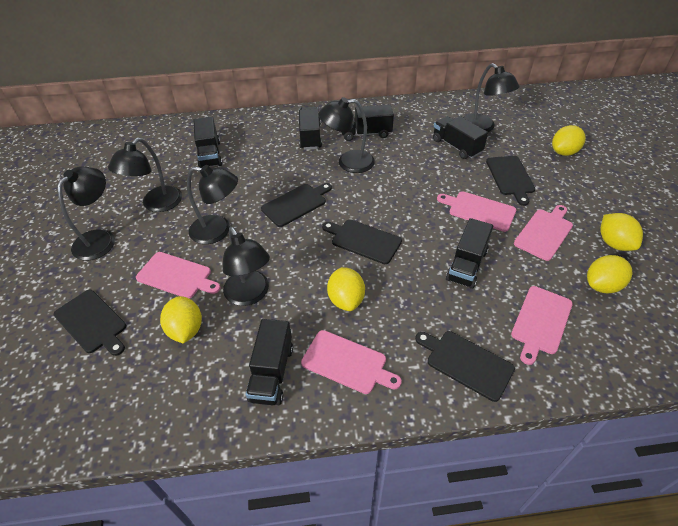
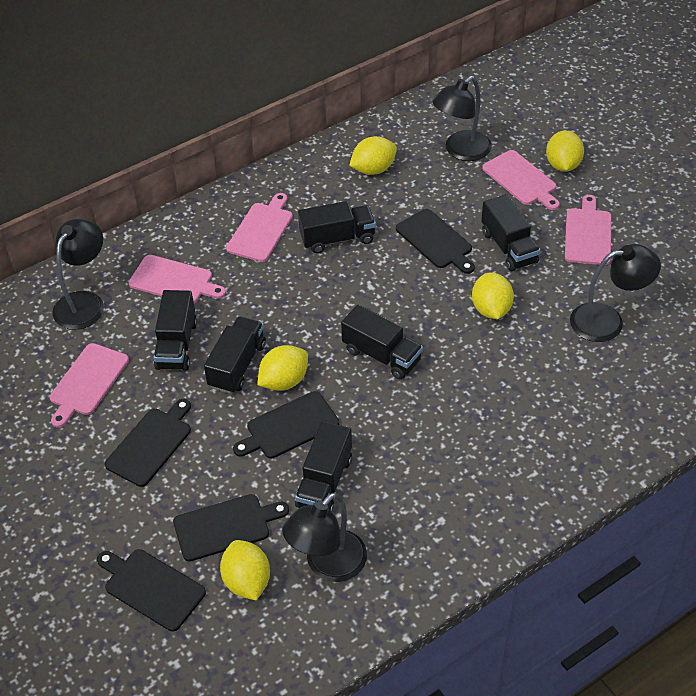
black lamp: [57,166,115,260] [108,138,182,212] [187,165,238,244] [223,227,270,306] [319,97,375,173] [463,63,520,132] = 6 -> [52,219,104,330] [282,493,367,582] [432,76,492,161] [570,244,661,342] = 4

